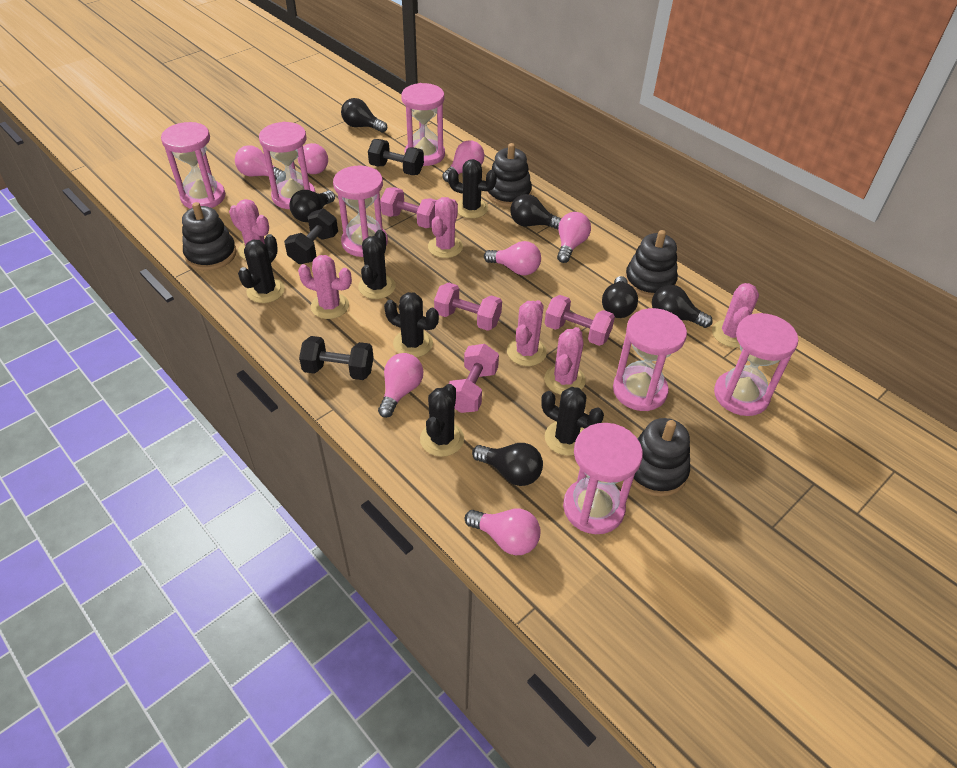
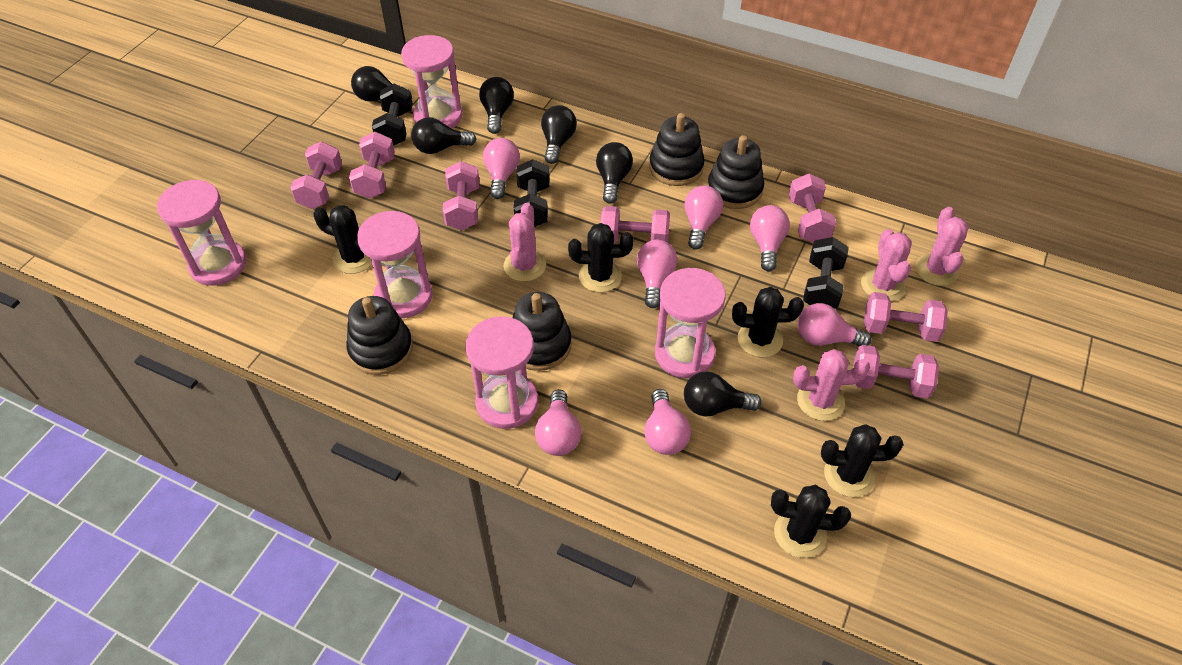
black cactus: [238,234,285,303] [358,230,396,299] [384,292,439,357] [420,384,464,457] [448,159,497,218] [541,387,604,456] = 6 -> [313,205,372,274] [568,223,633,292] [732,287,804,357] [771,485,851,558] [821,424,903,497] = 5
pink cactus: [229,199,269,260] [298,255,352,319] [428,197,463,258] [507,300,547,366] [544,327,586,395] [712,283,759,348] = 6 -> [504,203,546,281] [793,349,870,421] [861,229,912,301] [915,207,968,286] = 4
pink dumbbell: [380,187,437,228] [434,282,502,331] [449,344,499,413] [545,295,615,346] = 4 -> [290,142,342,209] [349,132,395,199] [443,161,479,230] [601,206,670,243] [789,174,836,243] [853,345,939,398] [864,292,948,342] = 7
pink hourglass: [161,122,225,209] [259,122,315,209] [333,166,388,257] [401,83,445,166] [563,423,643,534] [613,308,687,411] [714,313,798,416] = 7 -> [157,180,246,286] [357,211,433,318] [401,35,462,128] [465,317,538,429] [655,268,726,378] = 5

